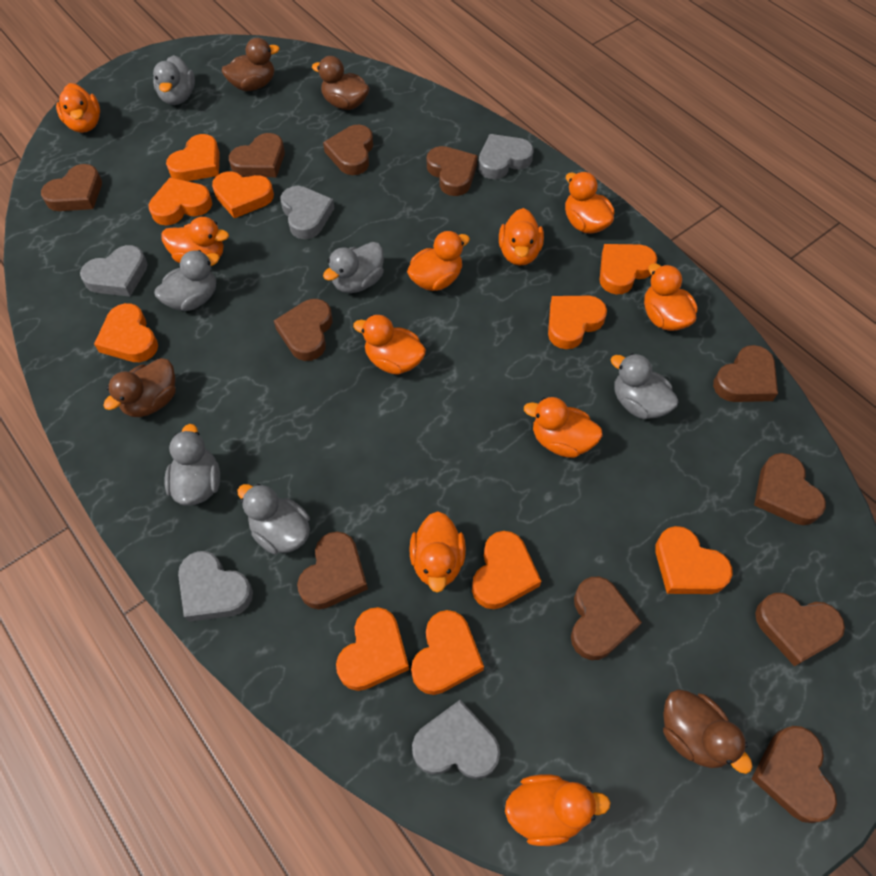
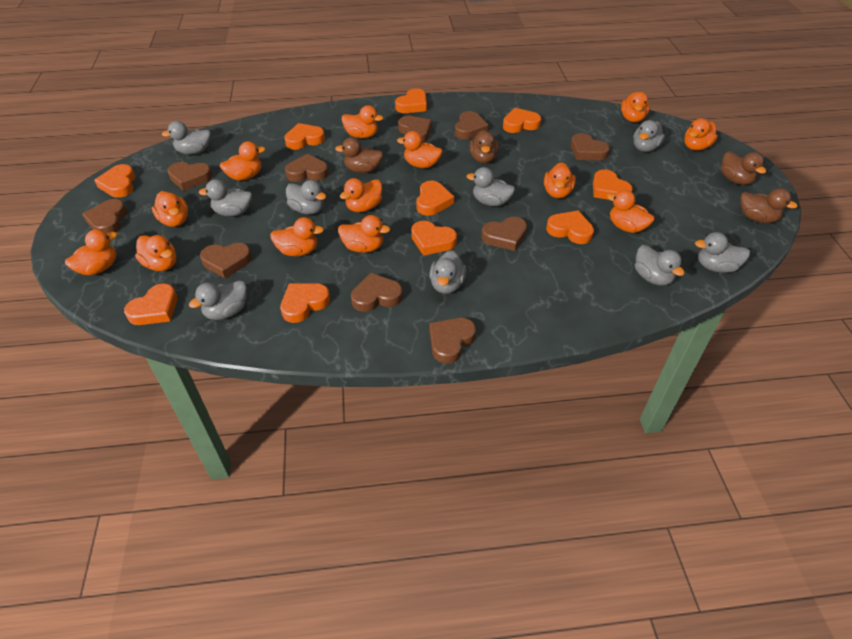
brown heart: [41,164,102,211] [229,133,285,177] [274,299,332,361] [297,532,368,609] [323,125,373,175] [427,146,478,196] [571,577,642,660] [713,345,778,402] [751,726,837,823] [754,453,826,525] [755,593,845,666] = 11 -> [82,199,127,233] [167,162,212,191] [200,243,252,278] [285,154,329,182] [351,273,403,312] [398,116,432,143] [429,318,476,364] [455,111,489,139] [481,217,527,251] [571,133,610,160] = 10
grey duck: [153,55,195,105] [154,250,220,311] [164,424,220,506] [237,484,310,554] [323,242,384,293] [611,353,678,419] = 6 -> [162,121,211,155] [189,280,247,320] [199,179,252,216] [286,180,326,214] [429,250,466,294] [467,167,515,206] [633,120,665,152] [635,245,685,286] [695,232,750,273] = 9
grey heart: [80,245,148,297] [178,551,253,622] [280,186,334,239] [412,700,500,779] [478,134,534,179] = 5 -> none = 0
orange duck: [56,83,100,133] [162,217,229,263] [353,315,426,375] [407,231,470,291] [409,511,466,593] [499,208,544,266] [505,775,611,846] [524,397,603,458] [565,172,614,234] [644,263,697,331] = 10 -> [65,229,117,276] [135,235,176,271] [152,191,188,227] [220,141,265,181] [270,217,324,256] [338,215,390,253] [339,178,382,212] [341,105,383,138] [397,131,442,168] [544,162,576,198] [607,190,655,233] [621,92,650,122] [684,119,718,151] = 13

